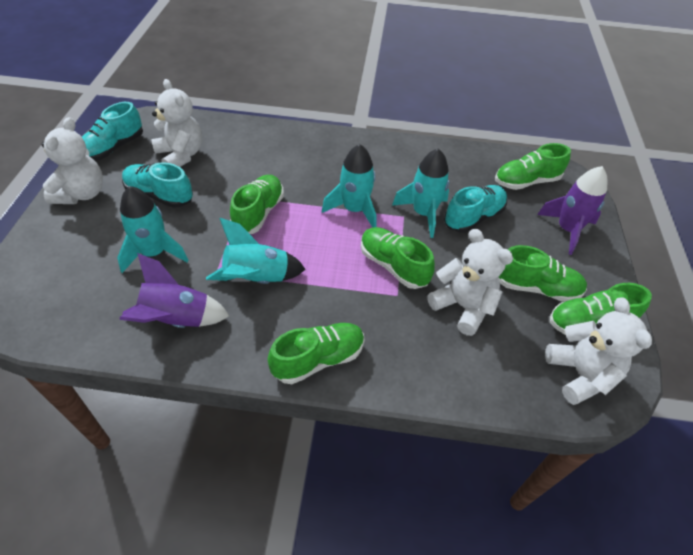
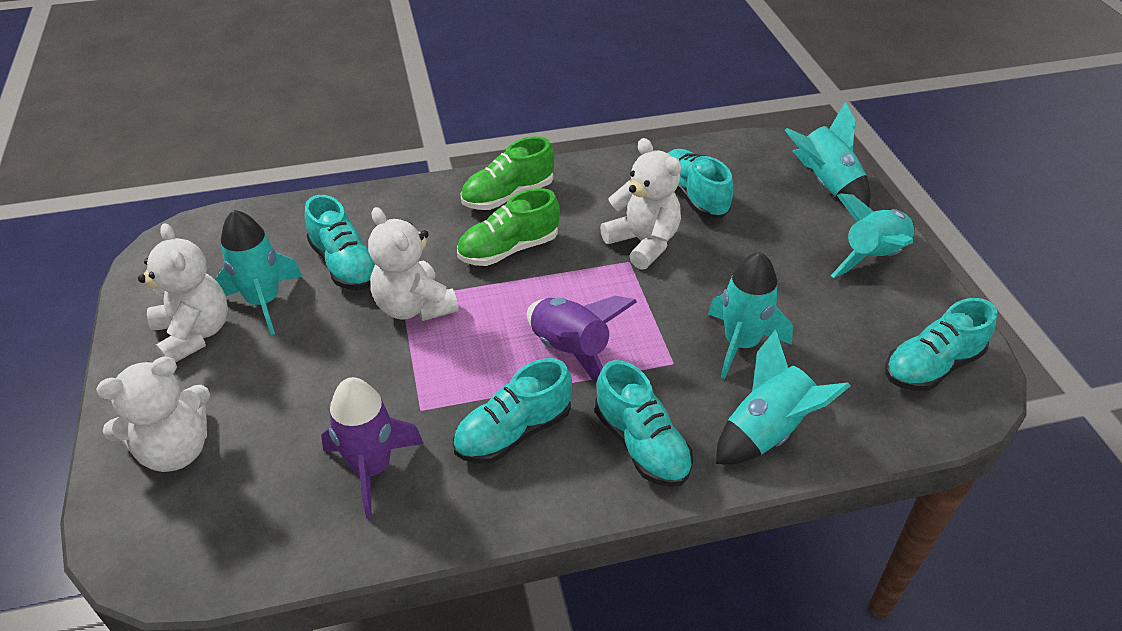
green shoe: [230,175,284,234] [268,323,364,384] [361,227,435,289] [495,143,571,190] [499,245,587,302] [550,283,652,335] = 6 -> [457,188,560,266] [461,136,555,210] = 2
turquoise rocket: [117,186,188,273] [206,218,306,284] [322,144,377,228] [392,148,449,238] = 4 -> [215,210,303,335] [708,252,793,379] [716,330,850,465] [785,102,871,207] [831,193,915,278] = 5
turquoise shoe: [82,102,143,161] [122,162,193,208] [444,185,507,233] = 3 -> [305,195,375,290] [452,358,572,464] [595,360,693,487] [668,149,733,218] [885,298,997,391] = 5

